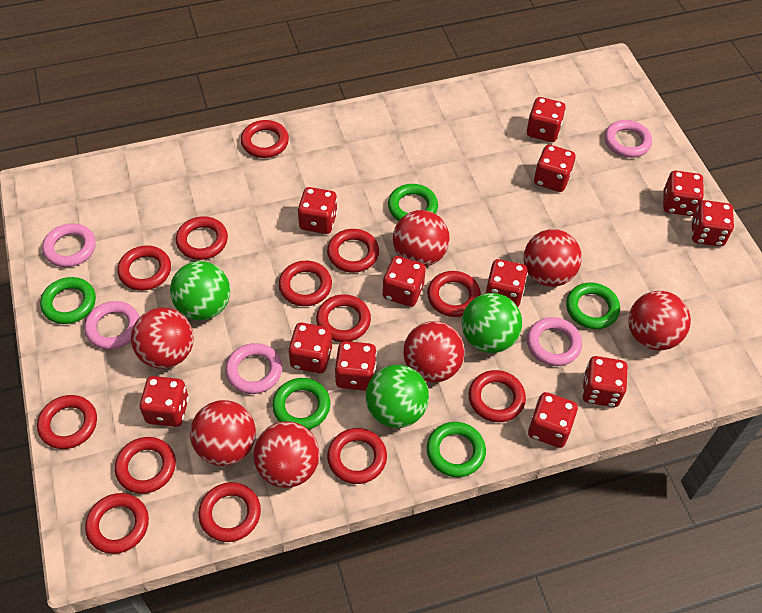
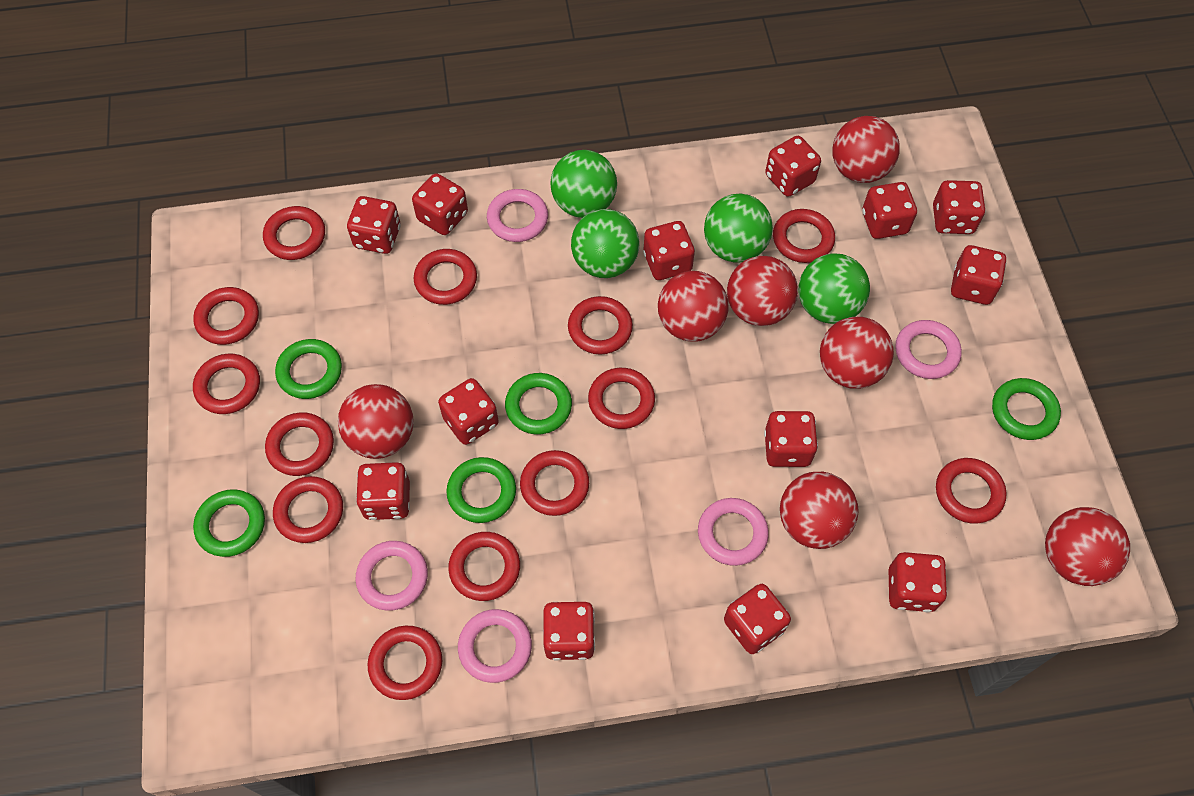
green ball: [170,261,230,320] [366,365,429,428] [462,293,522,353] = 3 -> [550,150,617,218] [571,209,640,278] [704,194,773,263] [798,253,870,324] = 4
red dice: [139,376,189,427] [288,323,332,373] [297,187,338,234] [334,341,377,391] [382,256,426,307] [486,259,528,307] [527,97,566,142] [528,392,578,448] [534,145,576,192] [582,356,628,407] [663,171,704,216] [691,200,734,246] = 12 -> [347,196,401,254] [356,462,410,520] [412,173,468,235] [438,378,499,445] [543,602,595,661] [643,221,695,280] [724,584,791,654] [764,411,818,467] [765,136,821,197] [862,182,917,239] [889,552,947,612] [933,180,985,234] [951,245,1006,305] = 13

